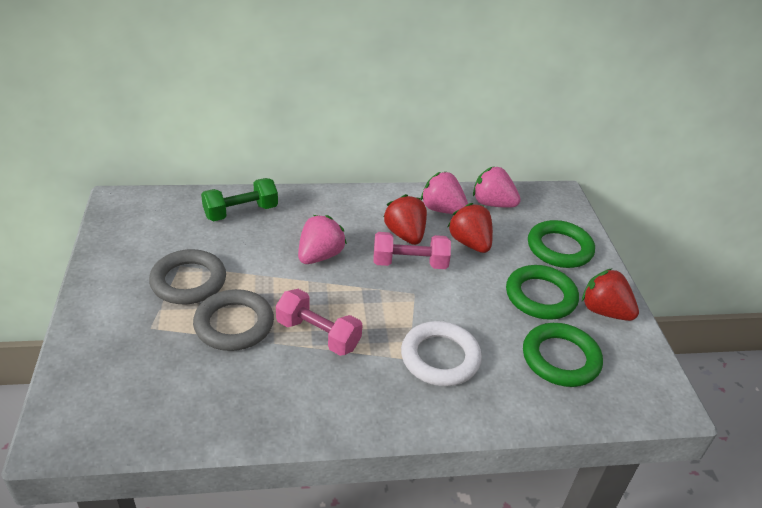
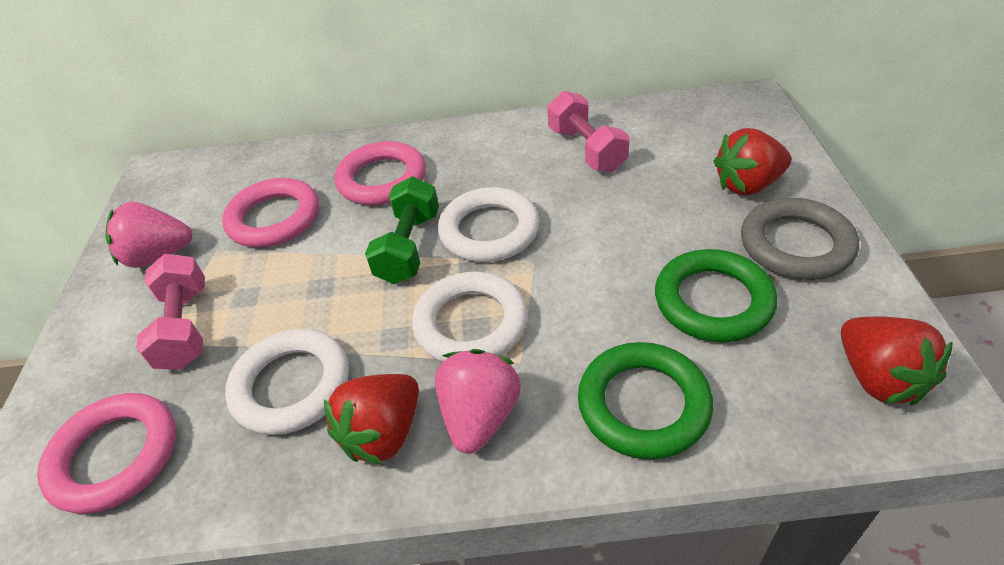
green ring: [506,265,579,320] [523,323,603,387] [528,220,595,268] = 3 -> [578,342,713,460] [655,249,777,343] = 2
grey ring: [149,249,226,304] [193,289,274,351] = 2 -> [741,198,859,280] = 1
pink ring: none = 0 -> [37,393,176,514] [222,178,319,247] [335,141,426,205] = 3
pink strawberry: [298,215,347,264] [421,172,468,214] [473,166,521,208] = 3 -> [106,202,192,268] [435,349,521,454] = 2
white ring: [401,321,482,386] = 1 -> [225,329,349,435] [412,272,528,362] [438,187,539,262] = 3

